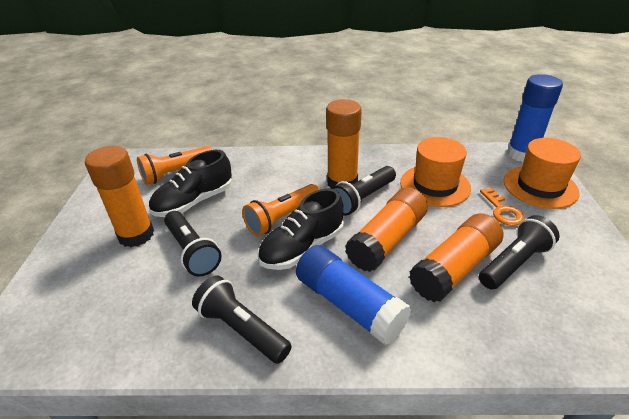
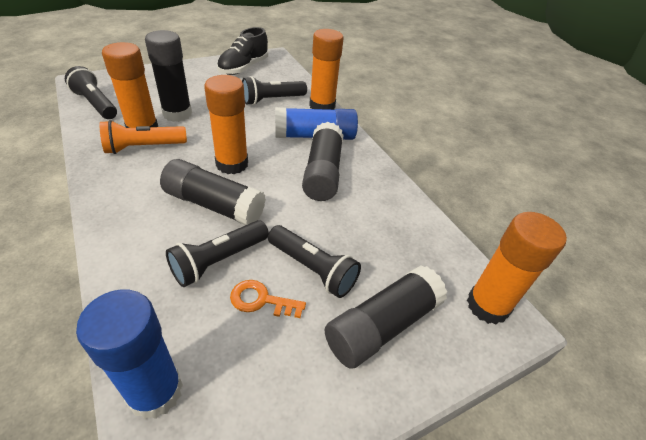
black glue stick: none = 0 -> [145,30,192,122] [160,159,266,225] [302,122,344,201] [324,265,447,369] = 4
black shoe: [149,150,232,217] [258,188,344,270] = 2 -> [217,27,268,75] = 1
orange flashlight: [137,146,212,185] [242,184,320,236] = 2 -> [100,120,187,154] = 1
orange hat: [400,137,471,207] [504,138,581,209] = 2 -> none = 0

